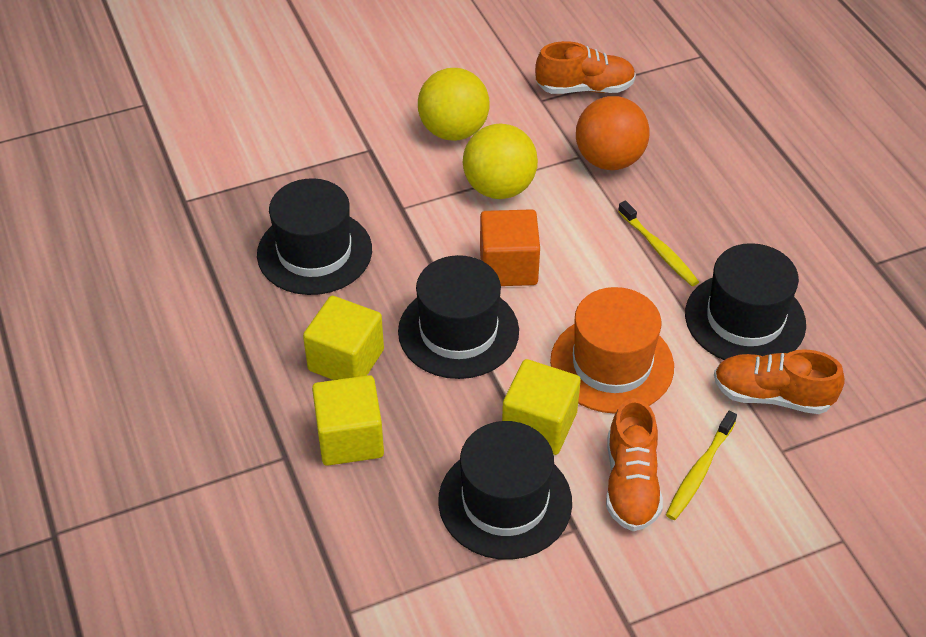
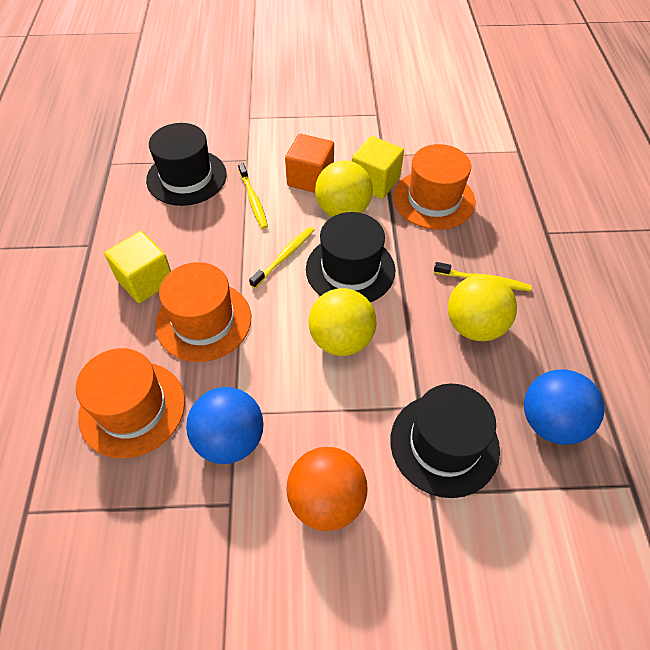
black hat: [257,178,372,295] [398,255,519,379] [438,421,572,560] [685,243,806,360] = 4 -> [146,123,227,206] [306,212,395,302] [390,383,500,498] = 3
blue ball: none = 0 -> [186,387,264,464] [524,369,605,445] = 2
orange hat: [550,287,674,414] = 1 -> [76,348,185,458] [155,262,251,362] [393,144,475,230] = 3
orange shoe: [535,41,636,94] [606,398,663,531] [714,349,845,414] = 3 -> none = 0
yellow ball: [418,68,490,141] [463,123,538,199] = 2 -> [309,288,376,356] [315,160,373,217] [448,274,517,341] = 3
yellow cube: [303,296,384,380] [312,375,384,466] [502,359,581,455] = 3 -> [104,231,171,303] [352,136,404,199] = 2
yellow toothbrush: [618,200,699,286] [666,411,737,520] = 2 -> [238,163,268,229] [249,227,314,288] [434,262,532,291] = 3

